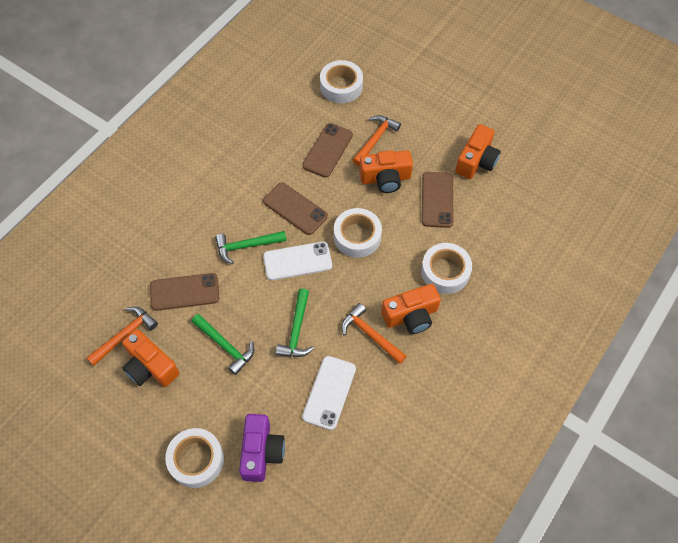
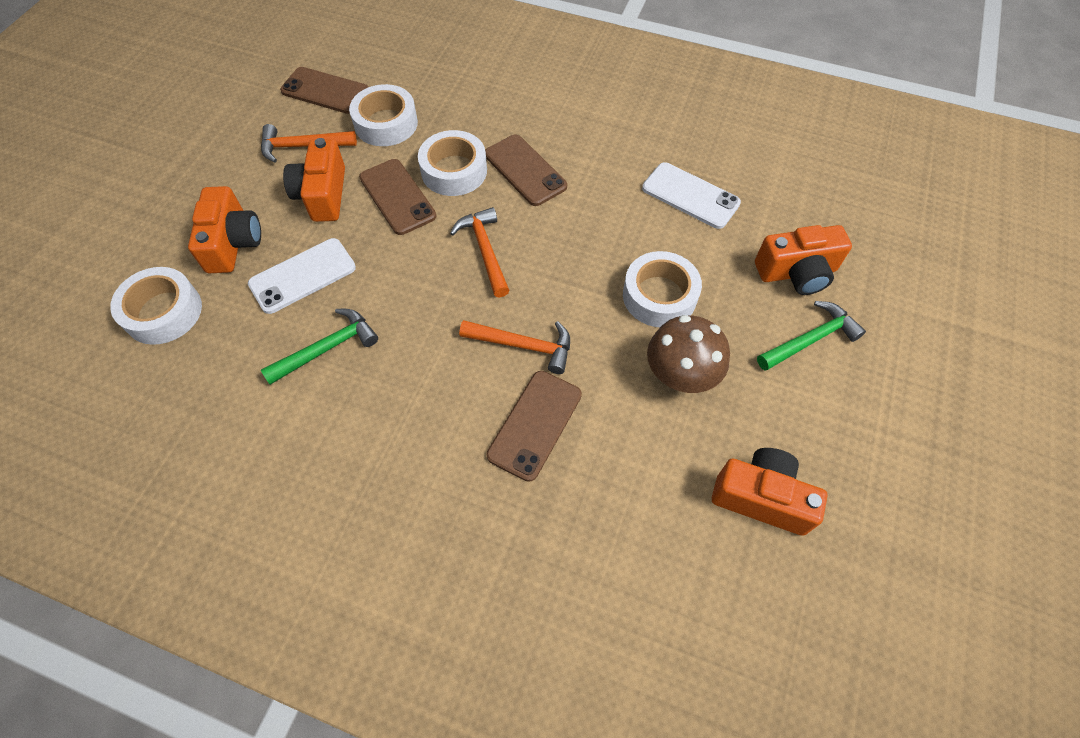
brown mushroom: none = 0 -> [647,315,730,393] = 1
green hammer: [192,314,254,375] [215,231,287,264] [276,289,314,357] = 3 -> [261,309,378,385] [757,301,866,371] = 2
purple camera: [239,414,285,482] = 1 -> none = 0

